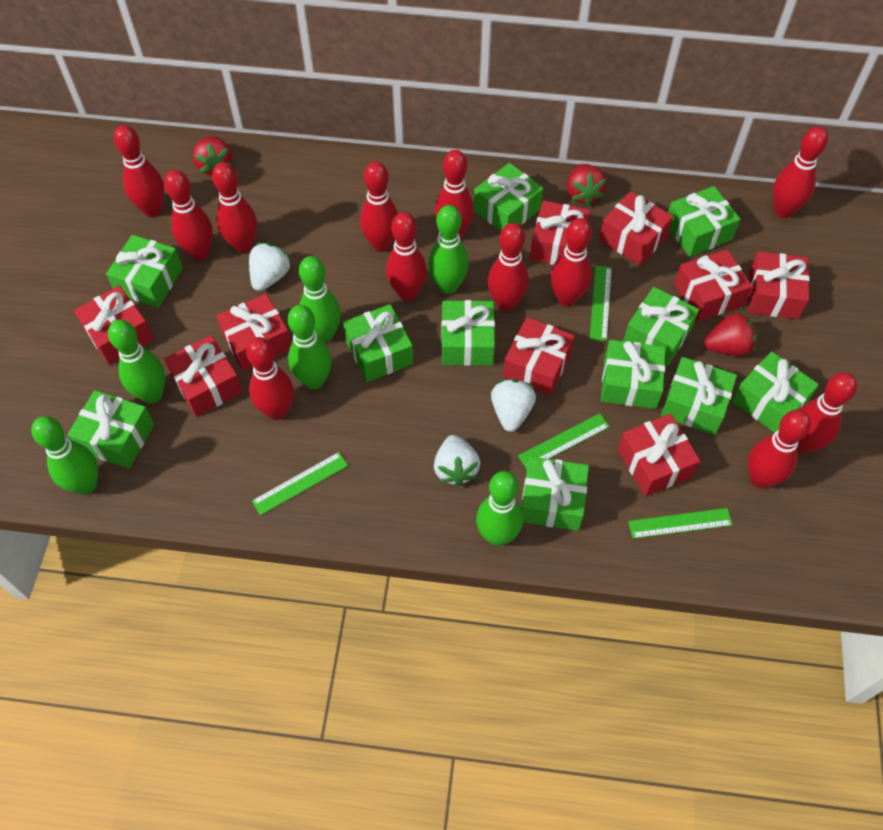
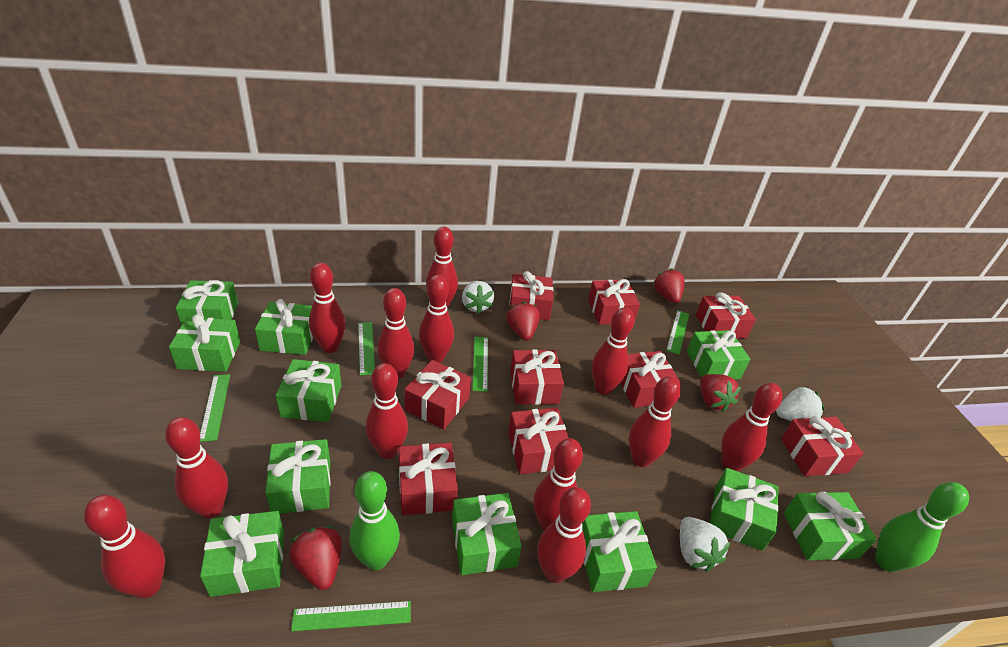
green bowling pin: [31,416,98,495] [108,320,165,403] [288,305,332,389] [299,256,341,343] [428,205,469,294] [476,471,523,546] = 6 -> [350,471,400,570] [875,482,969,572] = 2
green ruler: [252,452,348,515] [518,413,610,469] [590,266,612,341] [628,508,733,539] = 4 -> [200,374,230,442] [291,601,411,631] [358,322,375,375] [472,337,488,392] [666,310,689,355] = 5
red strawberry: [192,136,232,175] [567,164,607,206] [704,312,756,356] = 3 -> [289,526,342,590] [507,301,540,341] [653,268,685,303] [700,374,741,412] = 4

